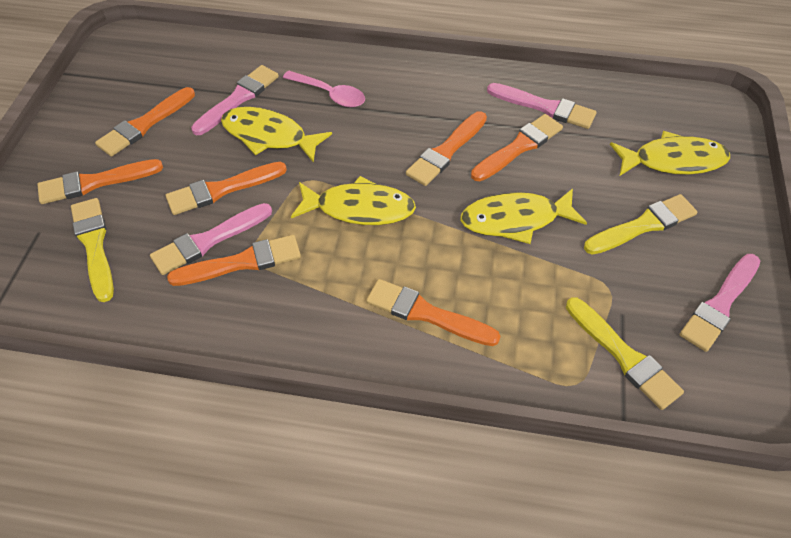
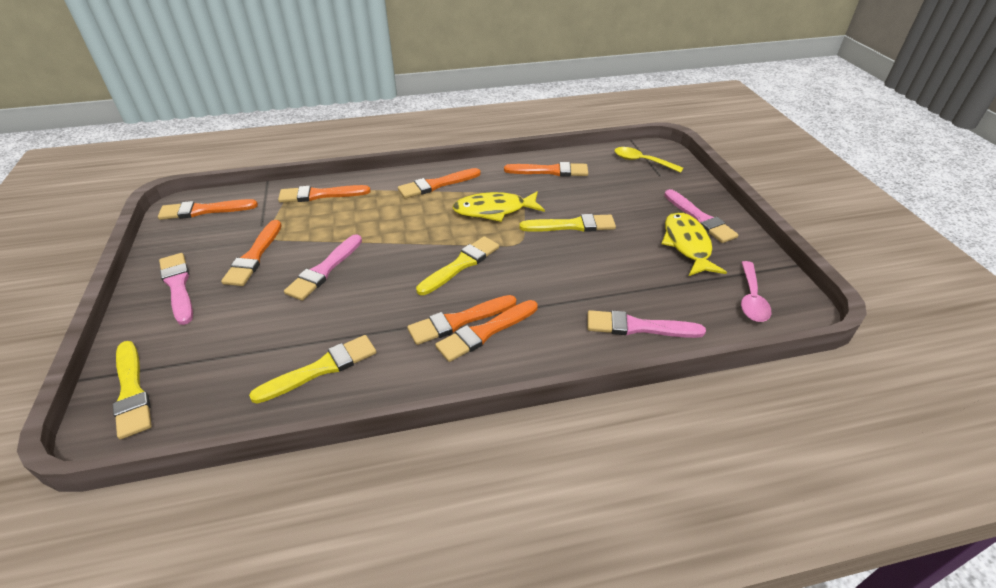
yellow brush: [71,198,114,302] [566,297,684,410] [584,194,697,254] = 3 -> [113,341,152,440] [249,335,376,403] [416,236,499,295] [519,214,616,232] = 4
yellow fish: [221,107,332,163] [291,176,416,225] [460,188,587,244] [610,131,730,176] = 4 -> [452,191,545,222] [661,212,727,276] = 2
yellow spoon: none = 0 -> [614,147,683,173] = 1

